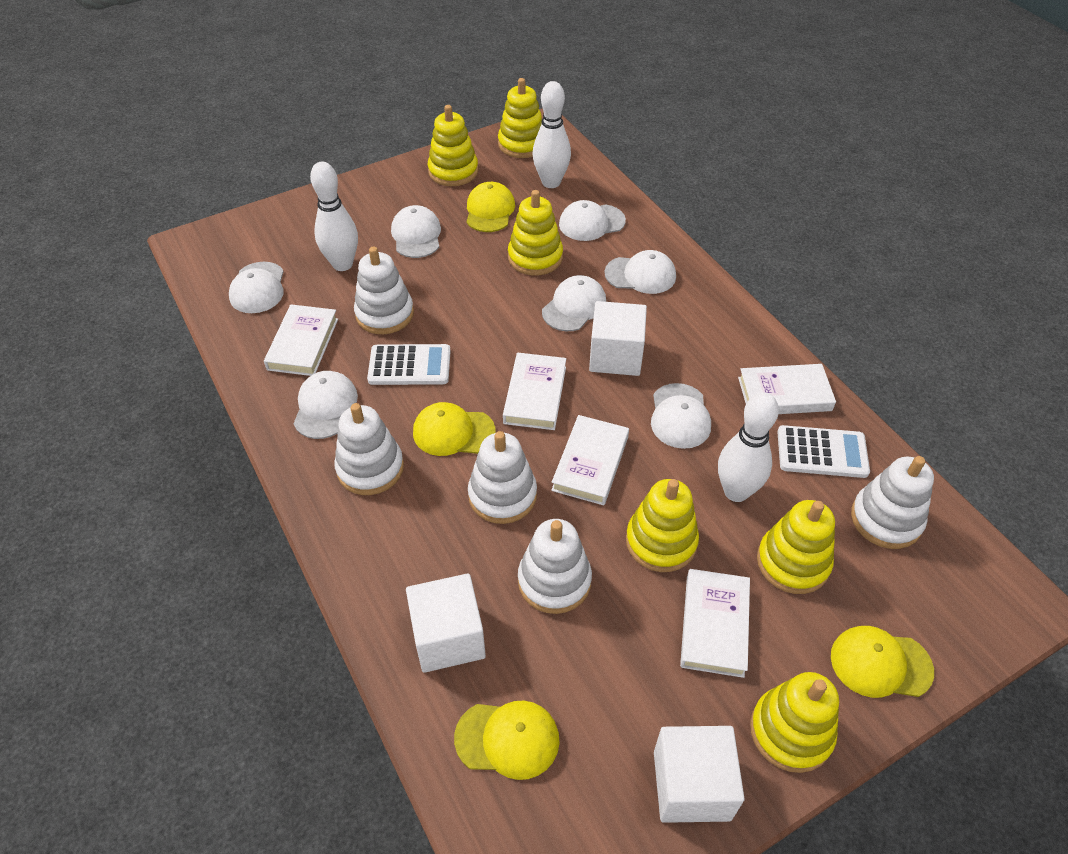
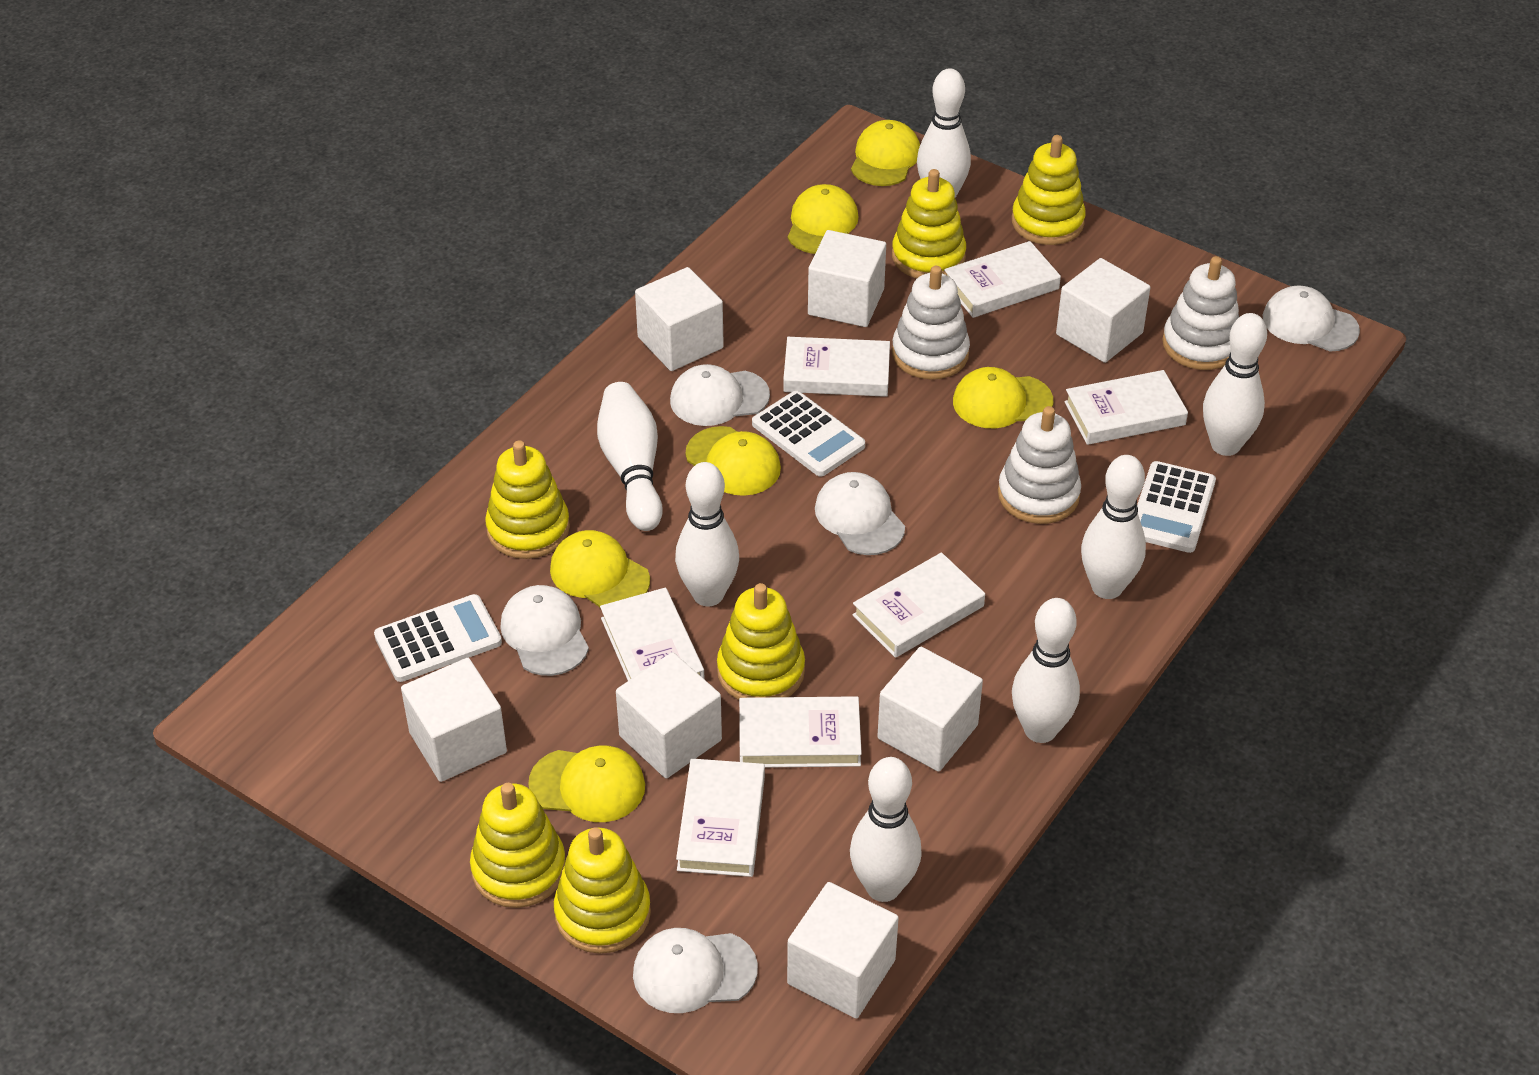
white book: [264,304,338,376] [503,353,566,430] [551,415,629,505] [680,569,750,678] [738,364,836,414] = 5 -> [600,588,705,681] [676,758,765,877] [739,696,862,768] [783,337,890,397] [852,552,985,658] [944,241,1061,318] [1064,370,1188,445] = 7
white bowling pin: [310,162,358,271] [533,81,571,188] [718,392,779,502] = 3 -> [597,382,663,531] [675,462,739,606] [850,757,922,902] [917,68,971,198] [1012,598,1080,743] [1081,455,1146,599] [1203,313,1267,456] = 7
white calculator: [367,344,450,385] [777,425,870,478] = 2 -> [374,594,502,682] [752,391,865,477] [1137,461,1216,553] = 3
white cap: [229,262,284,313] [293,371,358,439] [391,205,441,258] [542,275,606,331] [559,200,626,241] [605,250,676,294] [651,383,711,449] = 7 -> [500,585,589,676] [633,928,758,1013] [670,364,770,426] [815,472,905,555] [1263,285,1360,351] = 5
white cube: [406,573,486,673] [589,301,647,376] [654,726,745,823] = 3 -> [401,658,507,782] [616,652,722,779] [635,267,724,371] [787,882,899,1019] [808,230,886,327] [877,647,983,772] [1056,258,1150,363] = 7
white stacking toy: [334,403,404,495] [354,246,414,334] [468,431,537,524] [518,519,592,614] [851,456,934,549] = 5 -> [892,266,970,380] [998,406,1081,524] [1162,256,1239,370] = 3
yellow cap: [413,402,496,456] [454,701,560,780] [466,182,515,232] [831,626,934,698] = 4 -> [528,746,645,822] [550,530,650,607] [686,426,781,496] [788,184,859,254] [851,120,920,186] [953,367,1053,428] = 6

